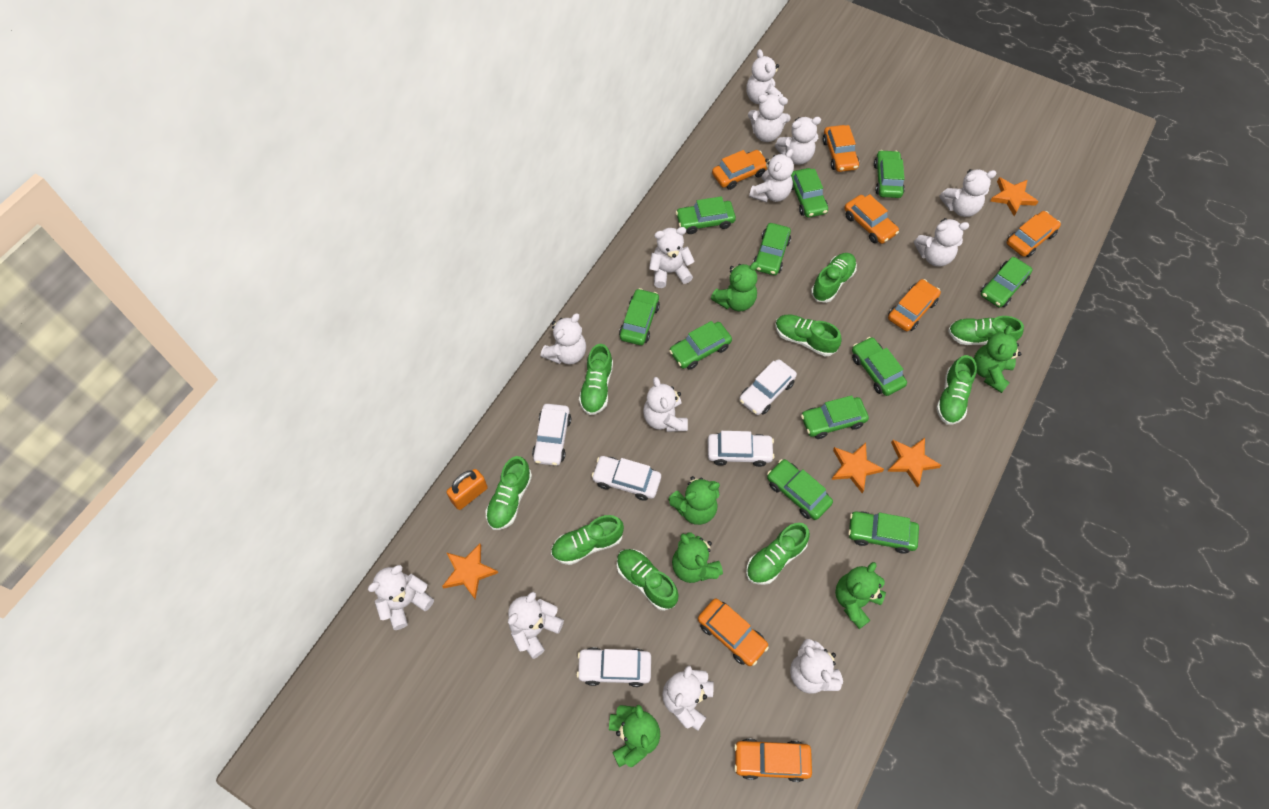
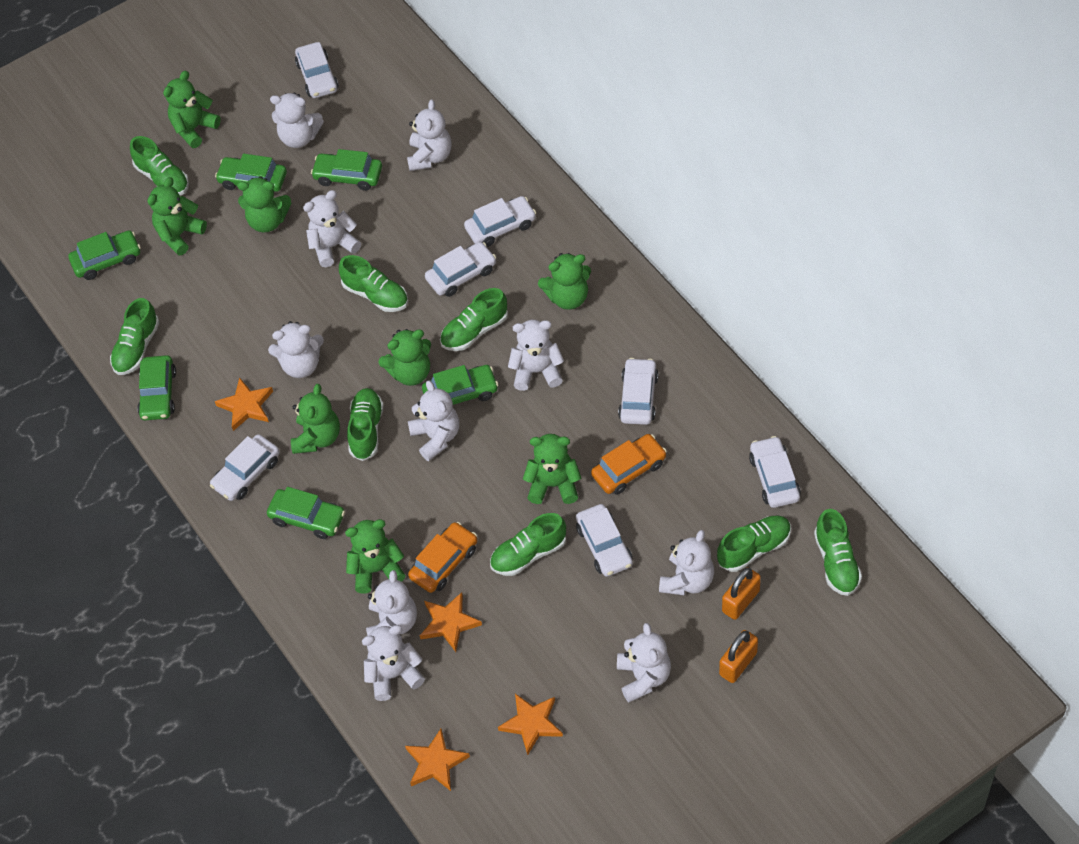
green car: [619,288,660,345] [669,321,732,370] [676,196,736,234] [753,223,791,275] [767,459,833,520] [791,168,828,218] [801,395,869,439] [848,512,919,554] [852,337,907,396] [874,150,905,198] [981,257,1032,308] = 11 -> [68,230,141,280] [137,355,176,420] [215,154,287,192] [267,487,345,539] [311,149,382,191] [422,365,498,405] = 6
green shoe: [486,456,532,530] [551,515,624,565] [579,344,613,415] [617,549,679,611] [746,523,810,585] [775,315,842,356] [811,253,857,303] [936,355,977,425] [948,316,1024,345] = 9 -> [110,298,159,375] [130,136,189,195] [339,255,408,312] [347,388,384,461] [440,288,508,351] [490,513,566,576] [717,515,791,572] [814,509,862,596] = 8
green teddy bear: [609,705,660,767] [668,476,720,525] [672,532,723,583] [711,262,759,312] [835,562,886,629] [974,325,1021,393] = 6 -> [148,177,207,256] [163,71,221,148] [237,176,291,233] [291,384,340,454] [345,519,406,594] [378,329,431,386] [523,434,581,504] [538,253,591,310] = 8
orange car: [698,599,769,666] [712,150,767,190] [734,739,812,782] [823,125,859,172] [844,194,899,244] [888,279,941,331] [1007,211,1061,257] = 7 -> [408,522,477,593] [591,434,667,495] = 2
orange padlock: [446,469,488,510] = 1 -> [719,630,758,683] [722,568,761,620] = 2
white car: [532,404,571,466] [576,647,651,687] [591,456,661,501] [708,431,775,467] [739,359,797,415] = 5 -> [210,434,280,501] [295,42,339,98] [425,242,496,297] [464,196,536,247] [576,504,633,577] [618,358,659,425] [749,436,801,508] = 7
white teddy bear: [368,565,434,630] [508,592,564,659] [541,313,586,365] [643,377,688,432] [649,227,695,288] [662,665,714,731] [746,49,783,104] [748,94,791,142] [749,149,794,202] [775,117,821,165] [790,639,843,694] [914,218,969,267] [939,169,997,217] = 13 -> [268,321,324,378] [270,92,324,148] [303,190,361,267] [362,625,425,701] [366,570,417,636] [407,100,451,171] [408,380,459,461] [508,320,564,391] [617,623,671,703] [659,530,714,595] = 10

